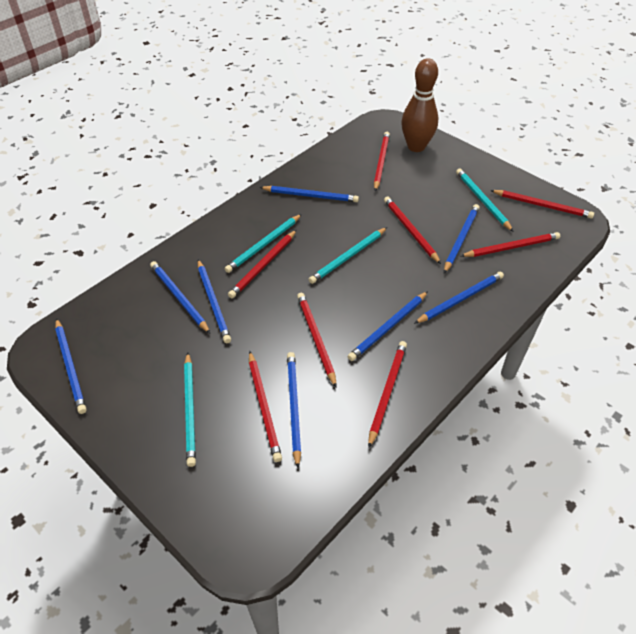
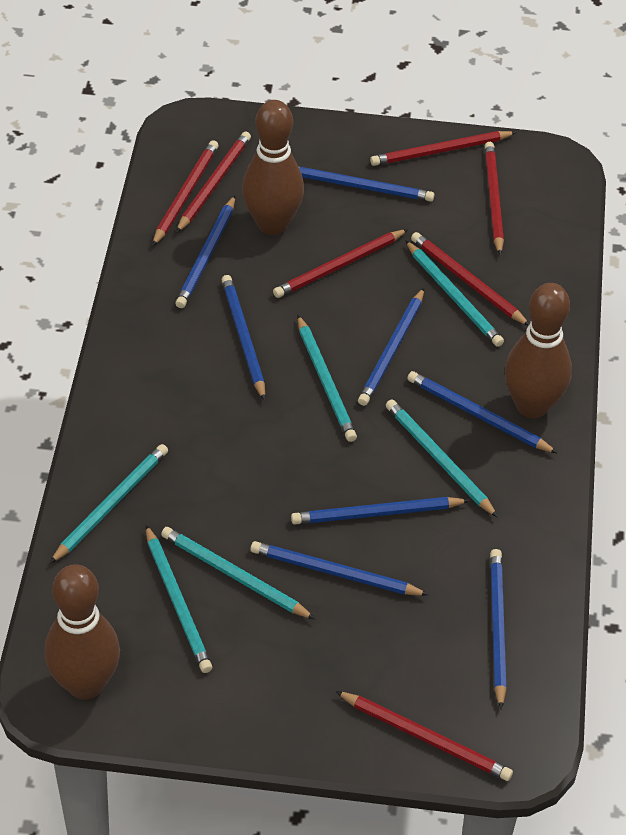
brown bowling pin: [401,58,438,152] = 1 -> [44,564,120,700] [242,100,304,235] [505,283,572,418] = 3
red pencil: [228,230,297,298] [249,351,282,462] [297,293,337,388] [368,341,407,448] [374,132,390,191] [384,196,441,264] [461,232,560,257] [490,190,594,218] = 8 -> [152,140,219,246] [176,131,251,233] [273,229,408,298] [336,691,513,781] [370,131,517,166] [411,232,529,326] [485,142,504,255] = 7
turquoise pencil: [184,352,196,467] [225,214,302,273] [309,227,387,284] [456,168,514,232] = 4 -> [49,444,168,564] [146,525,212,673] [161,527,315,619] [298,315,357,442] [386,399,498,517] [405,240,504,347] = 6

